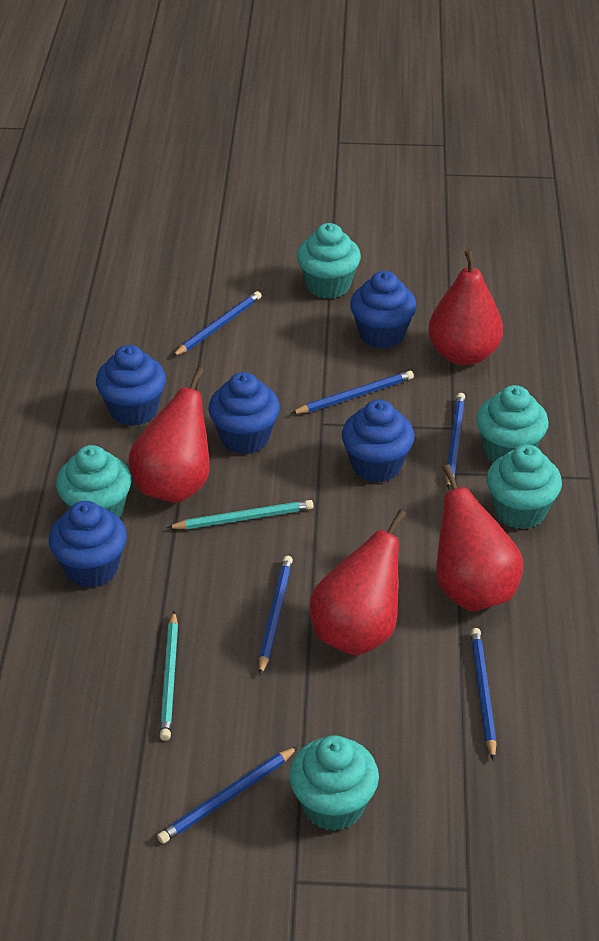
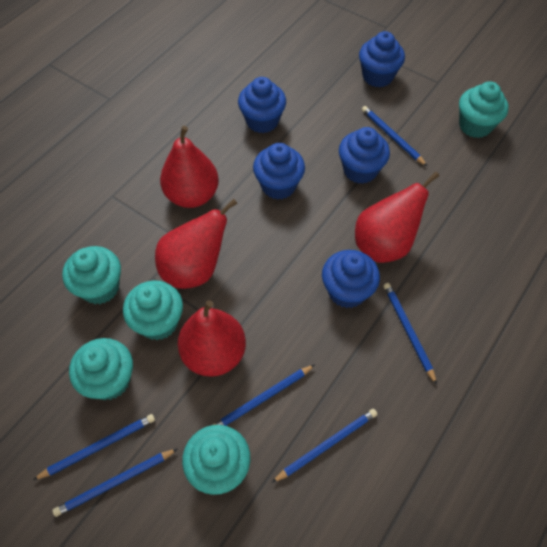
turquoise pencil: [160,611,178,741] [167,500,313,529] = 2 -> none = 0

